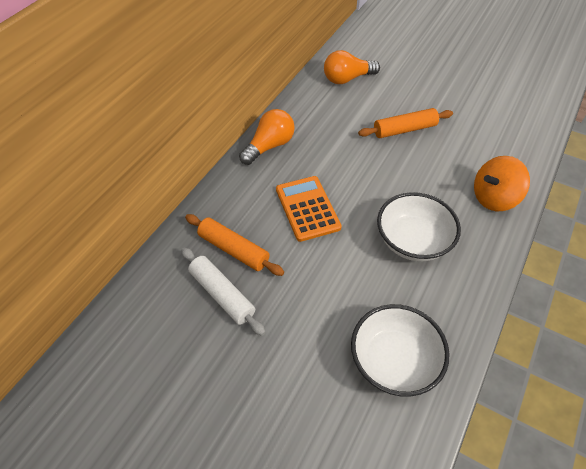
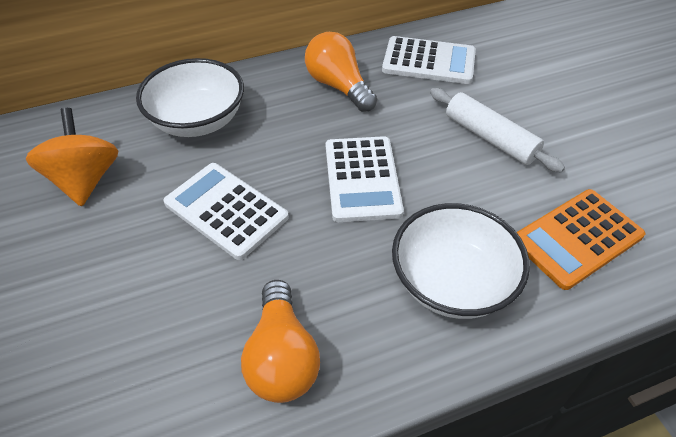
orange rolling pin: [185,214,284,276] [358,108,453,138] = 2 -> none = 0
white calculator: none = 0 -> [164,163,289,260] [326,136,404,222] [382,36,476,84] = 3

